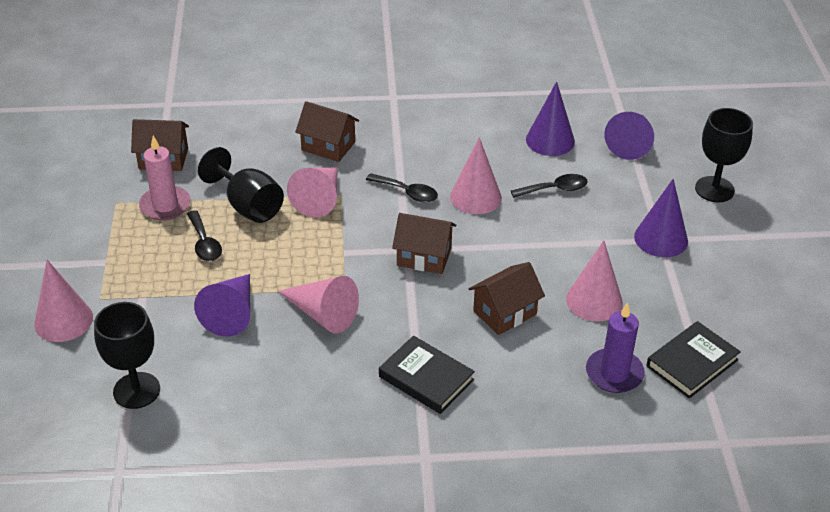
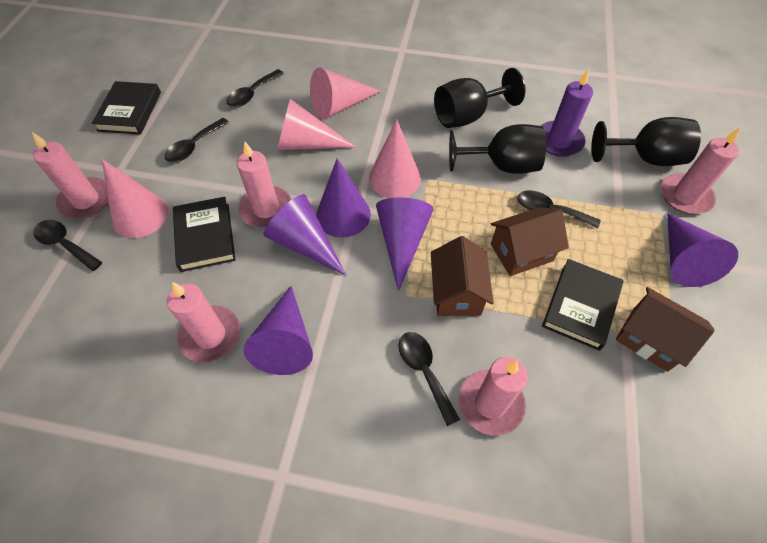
black book: [379,336,475,414] [646,321,741,399] = 2 -> [92,81,161,134] [173,197,236,272] [542,259,624,351] = 3
black spoon: [187,210,222,261] [366,173,438,202] [511,174,588,198] = 3 -> [33,220,102,271] [164,118,229,162] [226,69,284,107] [398,332,460,426] [517,190,600,228] = 5
brown house: [131,119,189,171] [295,101,359,162] [392,213,456,274] [469,262,545,335] = 4 -> [431,236,494,316] [491,207,569,276] [616,287,715,372] = 3
pink candle: [139,136,191,220] = 1 -> [32,132,108,219] [167,282,240,363] [237,142,292,228] [459,357,528,436] [661,128,740,214] = 5
pink cone: [34,260,93,342] [278,276,359,333] [287,167,338,218] [450,137,502,214] [566,240,623,322] = 5 -> [102,159,168,238] [278,99,356,150] [310,67,381,119] [369,119,421,198] = 4
purple cone: [194,274,250,337] [526,81,575,156] [604,112,654,160] [634,179,688,257] = 4 -> [244,286,313,375] [263,194,346,275] [316,158,371,238] [376,197,434,291] [667,213,738,287] = 5

